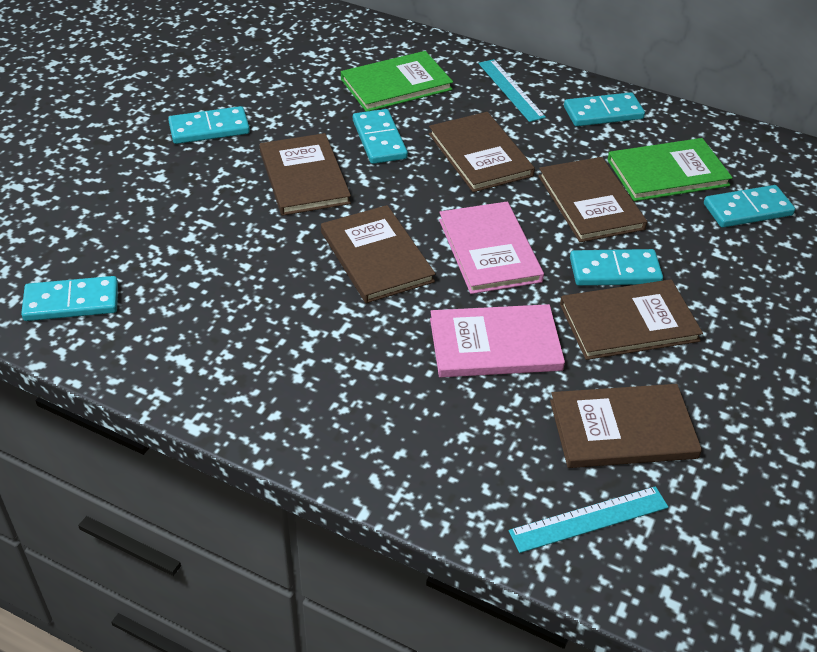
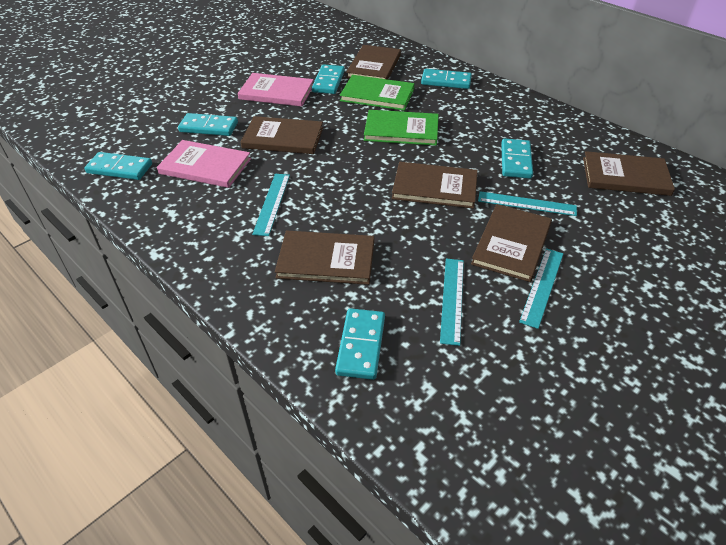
turquoise ruler: [478,59,546,122] [508,486,669,553] = 2 -> [252,174,290,236] [440,259,464,346] [478,191,577,216] [519,248,563,329] = 4

